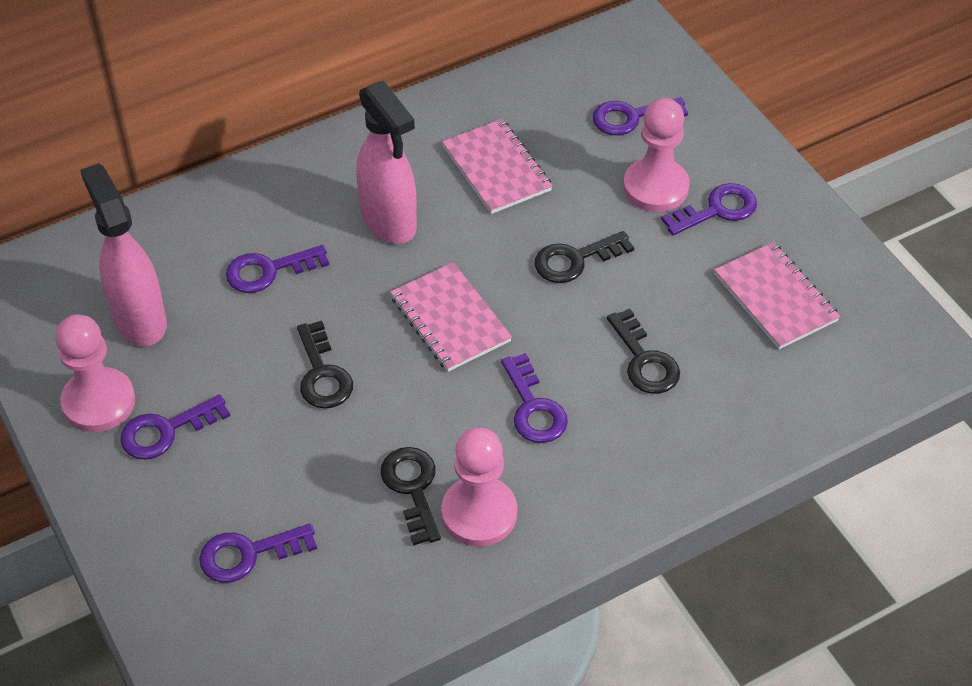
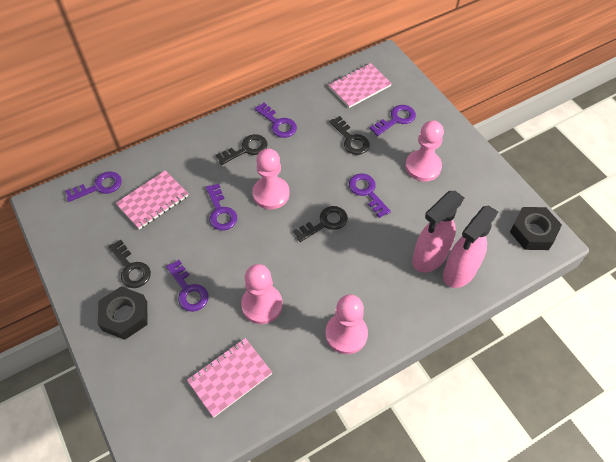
black nut: none = 0 -> [98,286,148,340] [510,207,562,250] = 2
pink pawn: [55,314,135,432] [441,428,517,547] [623,98,690,212] = 3 -> [241,264,283,324] [252,149,289,209] [325,295,368,354] [405,120,444,181] = 4

